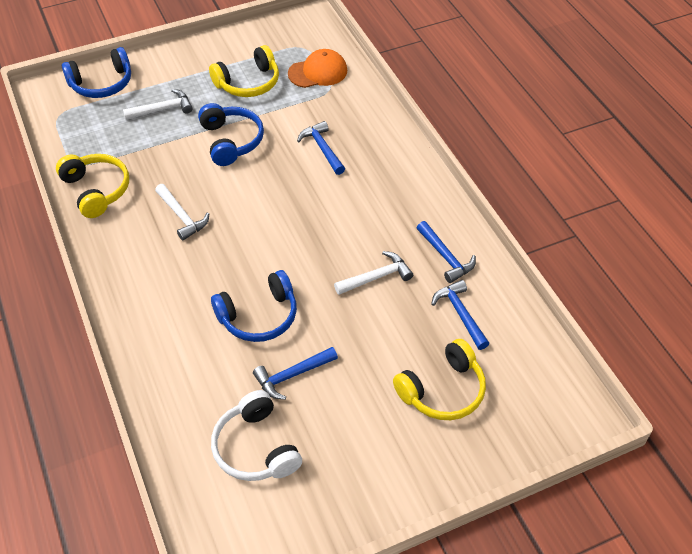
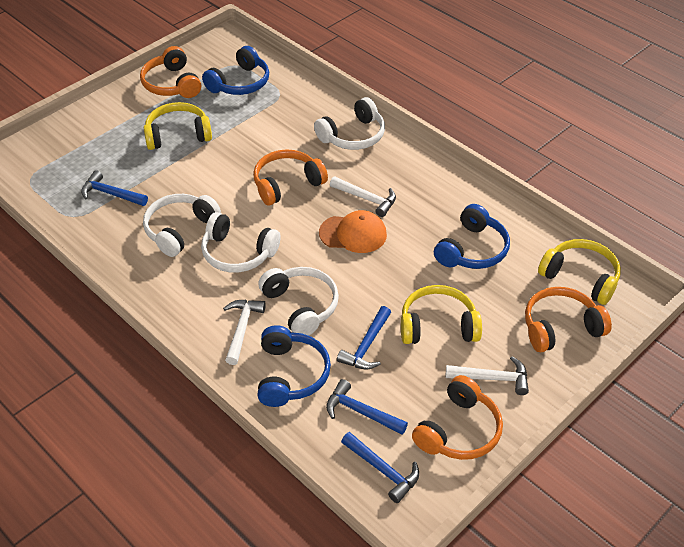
orange headphones: none = 0 -> [140,46,201,98] [253,149,328,205] [412,375,503,460] [525,287,612,352] = 4
white headphones: [211,390,302,481] = 1 -> [143,194,221,257] [201,212,281,272] [258,267,339,336] [314,97,385,150] = 4

